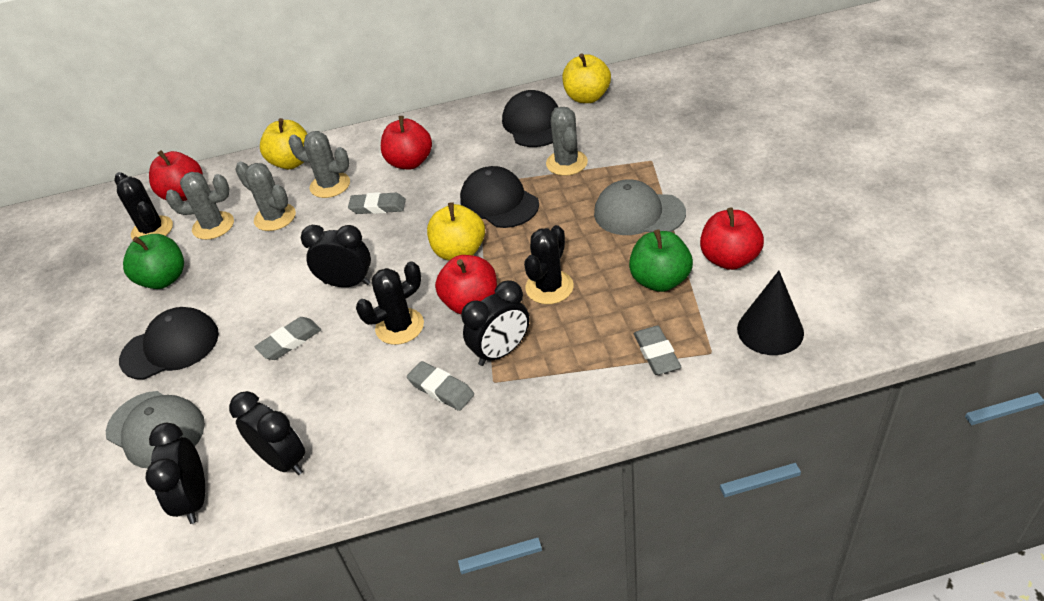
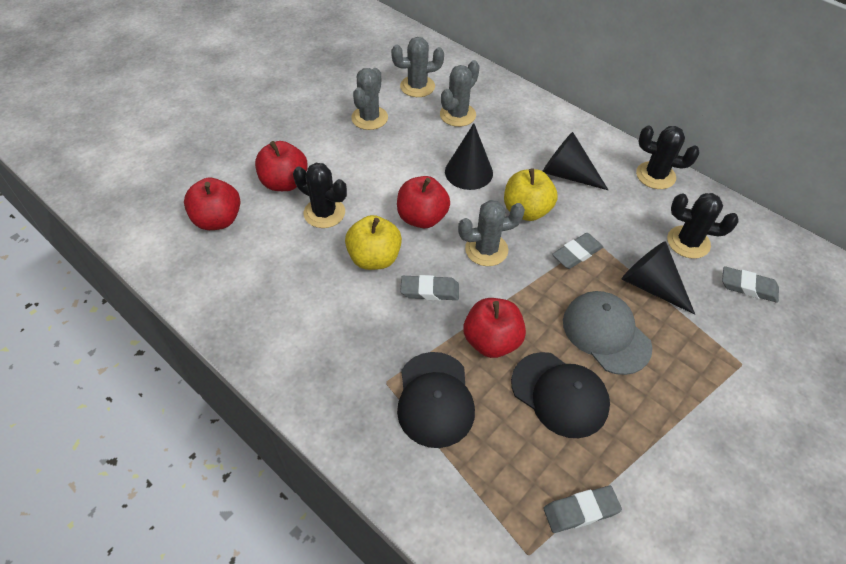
black cap: [119,307,219,380] [460,166,539,228] [502,90,558,147] = 3 -> [397,352,475,448] [511,352,610,438] = 2
black clock: [146,423,205,524] [229,391,305,475] [301,225,371,287] [461,280,529,366] = 4 -> none = 0
black cone: [737,271,804,355] = 1 -> [445,123,493,190] [543,132,608,190] [622,241,695,315] = 3
green apple: [123,234,184,289] [629,229,693,292] = 2 -> none = 0
grey cap: [106,391,205,468] [594,179,686,235] = 2 -> [563,291,653,375] = 1
yellow apple: [260,118,307,169] [427,202,485,261] [562,53,611,103] = 3 -> [345,215,402,270] [504,168,558,221] = 2

